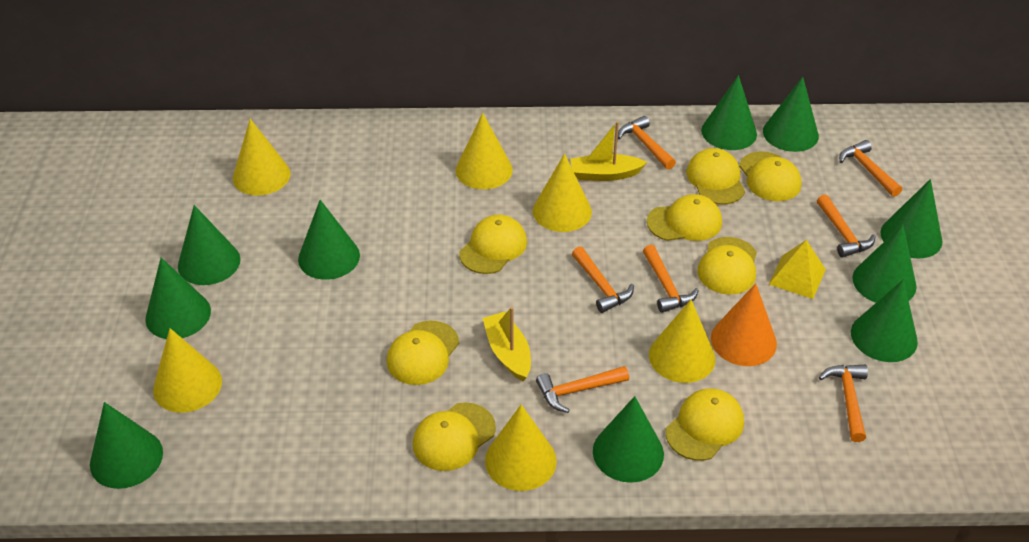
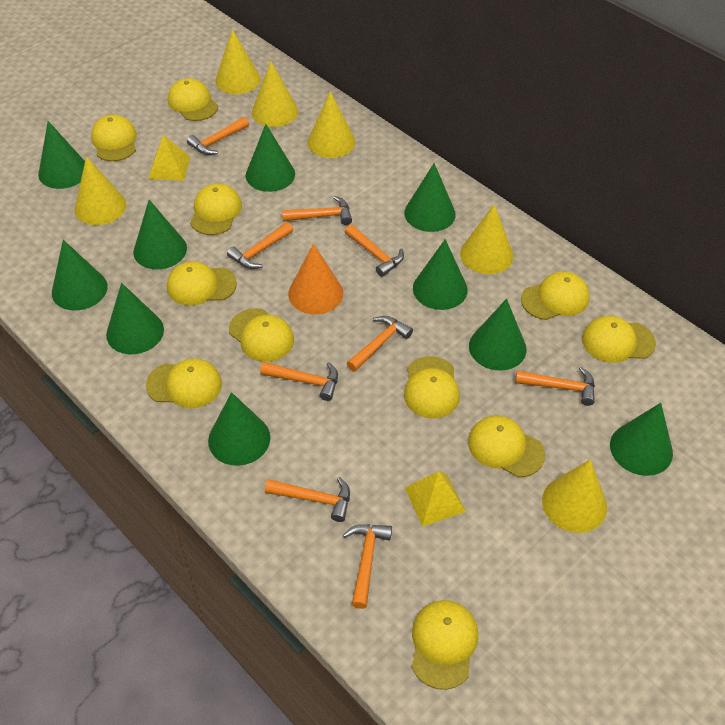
orange hammer: [536,366,629,413] [572,246,634,313] [618,116,676,170] [643,245,699,313] [817,194,876,258] [819,365,868,442] [839,140,902,197] = 7 -> [187,117,249,155] [227,222,293,269] [260,362,338,401] [265,477,350,522] [282,196,352,225] [343,524,392,609] [345,224,404,277] [347,316,413,372] [515,367,595,406] = 9
yellow boat: [482,307,531,381] [570,121,647,181] = 2 -> none = 0
yellow cap: [387,321,459,385] [413,402,496,471] [459,214,527,274] [647,194,722,241] [666,388,744,461] [686,148,745,205] [697,237,757,295] [739,151,802,201] = 8 -> [91,115,137,161] [146,358,222,408] [167,261,237,306] [168,78,218,121] [190,183,242,235] [229,308,294,362] [404,356,460,419] [412,600,478,690] [468,415,545,477] [521,271,590,320] [582,316,656,363] = 11
yellow pyramid: [769,240,826,299] = 1 -> [148,135,190,181] [405,471,466,527] = 2

